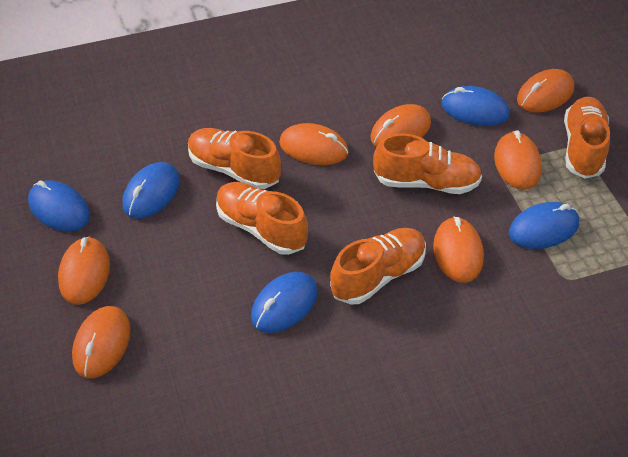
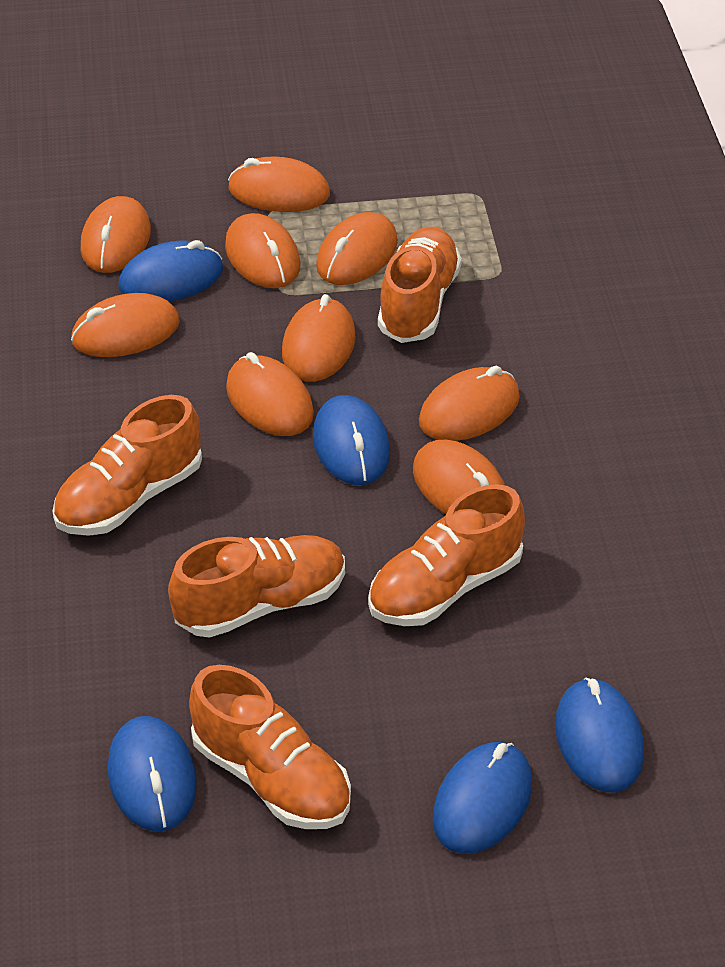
orange mouse: [58,237,110,305] [72,306,131,378] [279,123,348,165] [370,104,431,147] [433,217,484,283] [494,130,542,190] [517,69,574,113] = 7 -> [71,293,180,357] [81,196,151,273] [225,213,300,288] [226,352,314,436] [228,156,330,212] [282,294,356,382] [316,212,398,285] [413,440,505,514] [419,366,520,441] = 9

